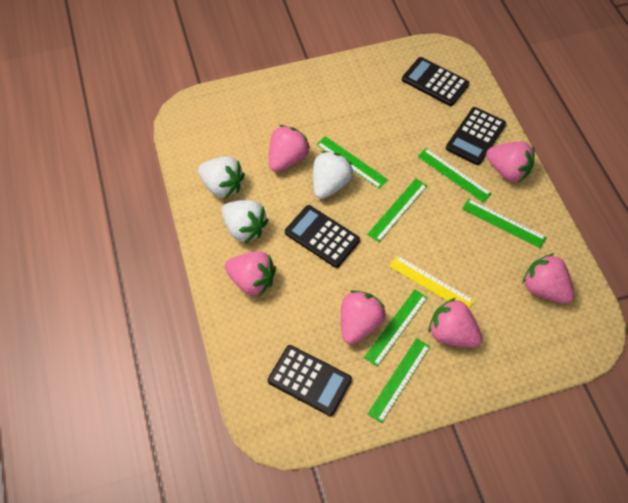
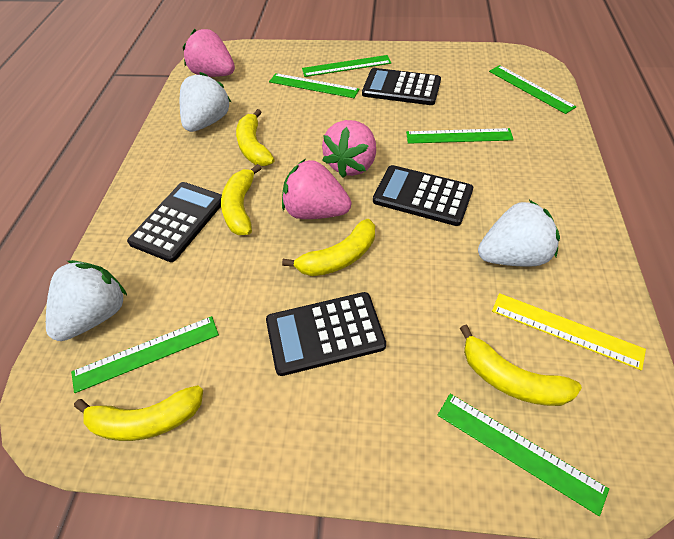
pink strawberry: [225,251,276,296] [269,125,310,172] [341,290,386,344] [428,298,482,347] [486,141,535,183] [522,253,575,304] = 6 -> [183,29,235,77] [282,159,351,219] [322,120,376,178] = 3
yellow banana: none = 0 -> [74,385,203,441] [221,164,261,235] [236,109,275,166] [282,219,375,276] [460,325,582,406] = 5

